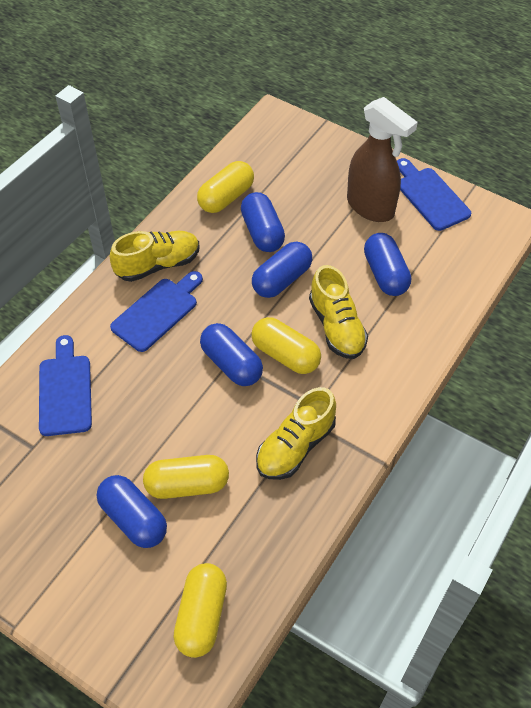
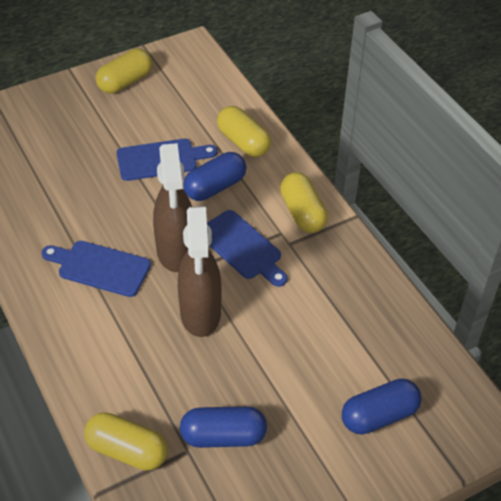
blue capsule: [97,475,167,548] [200,323,263,386] [241,192,285,252] [252,242,312,298] [364,233,411,296] = 5 -> [180,406,267,448] [183,152,247,201] [342,378,422,435] = 3
brown spray bottle: [347,97,418,222] = 1 -> [153,143,192,272] [178,206,222,337] = 2
yellow shoe: [110,231,199,282] [256,387,336,480] [309,265,368,359] = 3 -> none = 0

